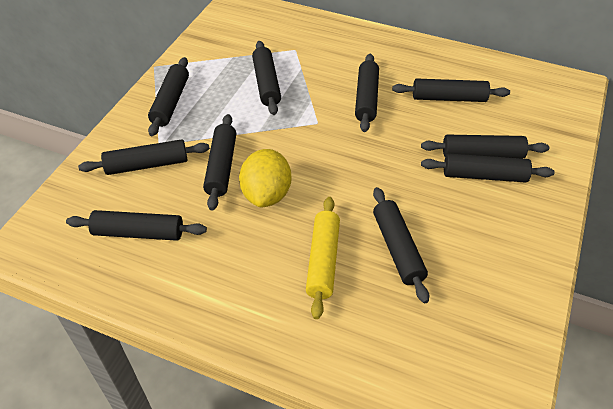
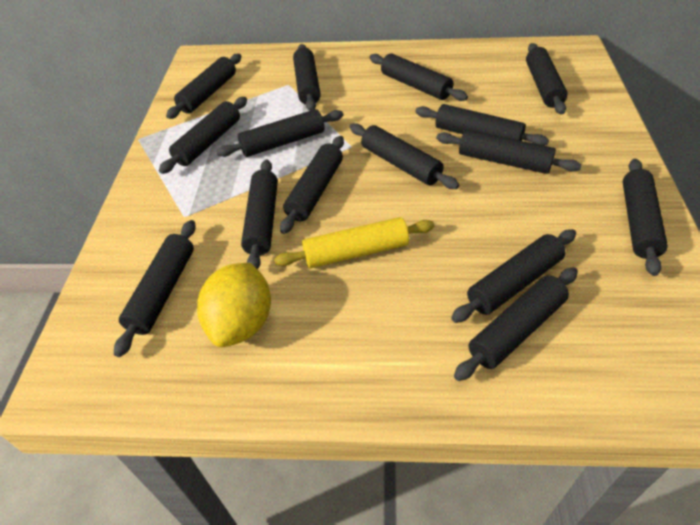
black rolling pin: [66,210,207,241] [78,139,210,175] [148,57,189,136] [203,114,236,210] [252,41,281,115] [355,54,379,132] [373,187,429,303] [392,78,510,102] [421,135,550,159] [421,153,555,183] = 10 -> [114,220,196,357] [159,97,247,174] [166,54,241,119] [216,109,343,157] [241,159,278,269] [280,136,344,234] [293,44,321,111] [350,123,459,189] [369,54,468,101] [415,104,549,146] [436,130,582,174] [451,229,576,323] [454,267,578,381] [526,43,568,114] [623,159,668,276] = 15

